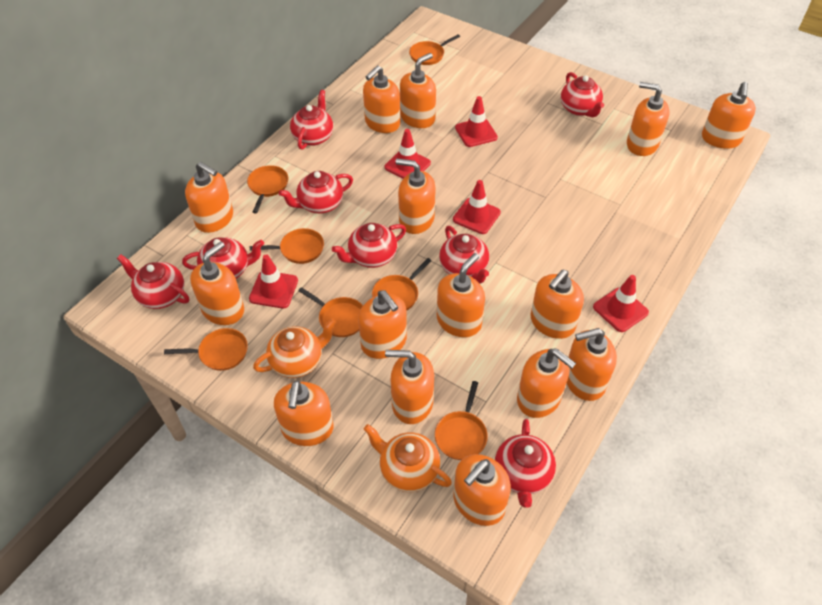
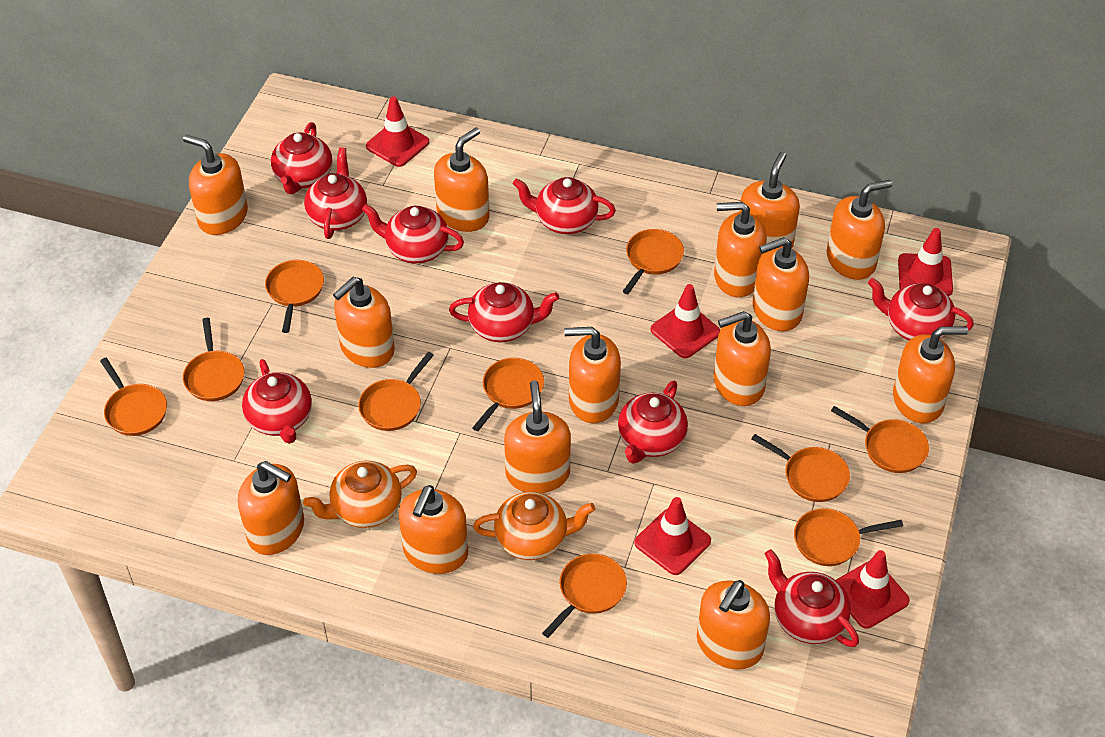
orange pan: [164,328,248,371] [247,165,288,214] [250,228,324,264] [298,287,363,337] [372,258,432,311] [409,34,460,65] [435,381,488,460] = 7 -> [100,358,167,436] [183,318,244,401] [265,260,324,333] [358,352,434,431] [472,358,544,431] [542,554,627,638] [622,229,684,294] [751,434,850,502] [794,508,903,566] [831,406,929,473] = 10
orange soap dispenser: [185,162,233,233] [190,241,244,325] [274,380,333,446] [358,290,407,359] [363,65,400,133] [385,350,434,424] [395,158,436,234] [400,53,436,128] [437,253,485,337] [453,454,511,526] [517,348,576,418] [530,270,584,339] [567,328,617,401] [627,82,670,156] [702,82,756,149] = 15 -> [183,135,248,235] [238,461,304,555] [333,277,395,368] [399,485,468,574] [434,127,489,232] [504,381,571,493] [564,327,621,423] [697,580,770,670] [713,311,771,406] [714,202,767,297] [739,152,800,249] [752,237,809,331] [827,180,892,280] [893,326,968,423] = 14
red teapot: [117,254,189,309] [182,237,264,279] [279,171,353,214] [290,90,333,150] [332,223,406,268] [439,226,489,284] [495,419,556,508] [561,72,604,117] = 8 -> [242,359,312,444] [271,122,332,194] [304,148,367,239] [362,204,464,264] [449,282,559,342] [513,177,616,234] [618,381,688,464] [764,549,859,647] [868,278,974,340] = 9

